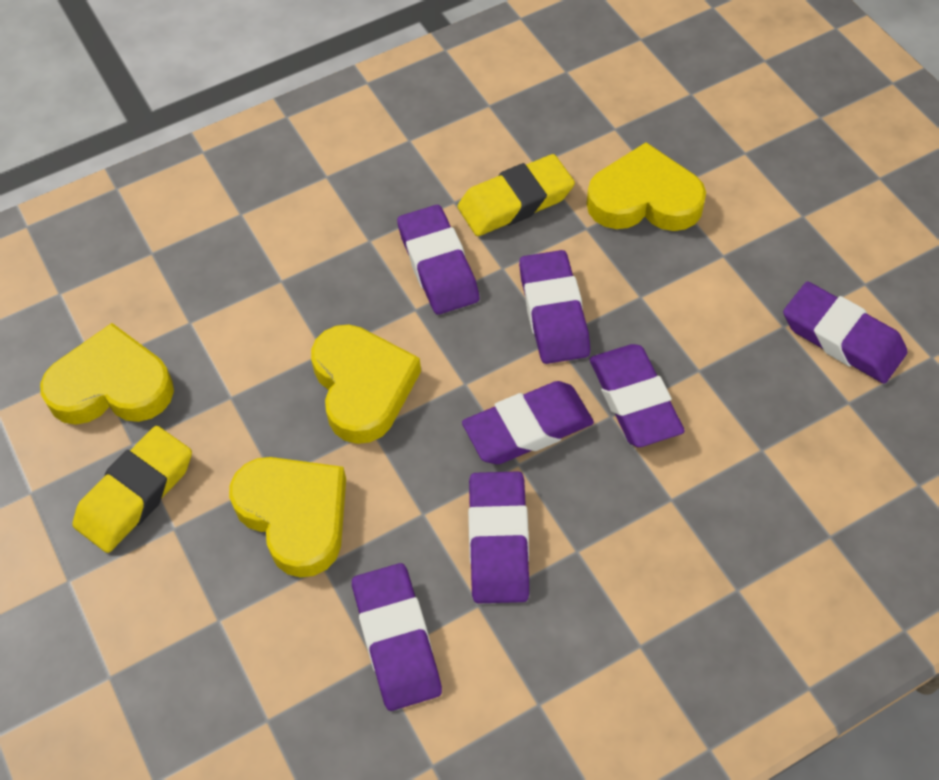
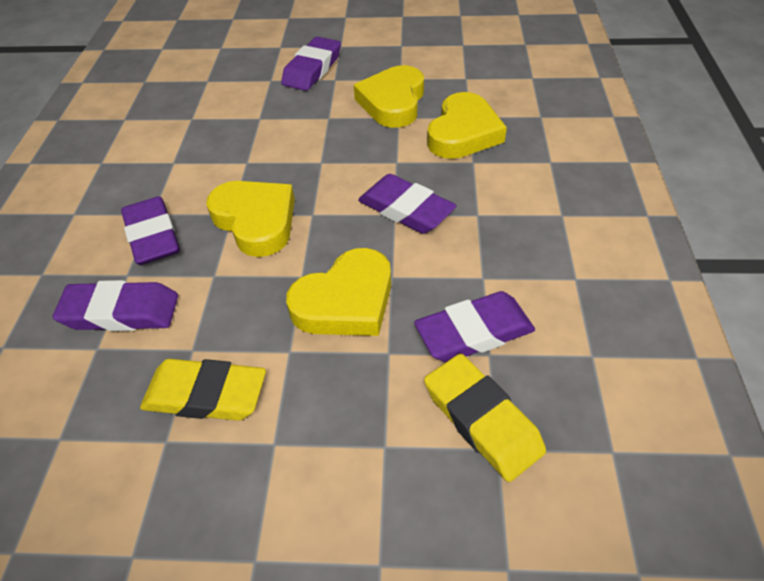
purple eraser: [352,563,442,711] [397,205,479,315] [462,381,594,464] [468,471,529,603] [519,250,590,364] [590,344,685,447] [783,281,908,384] = 7 -> [53,280,178,331] [121,196,180,265] [281,37,341,91] [358,174,457,234] [414,291,535,362] = 5

